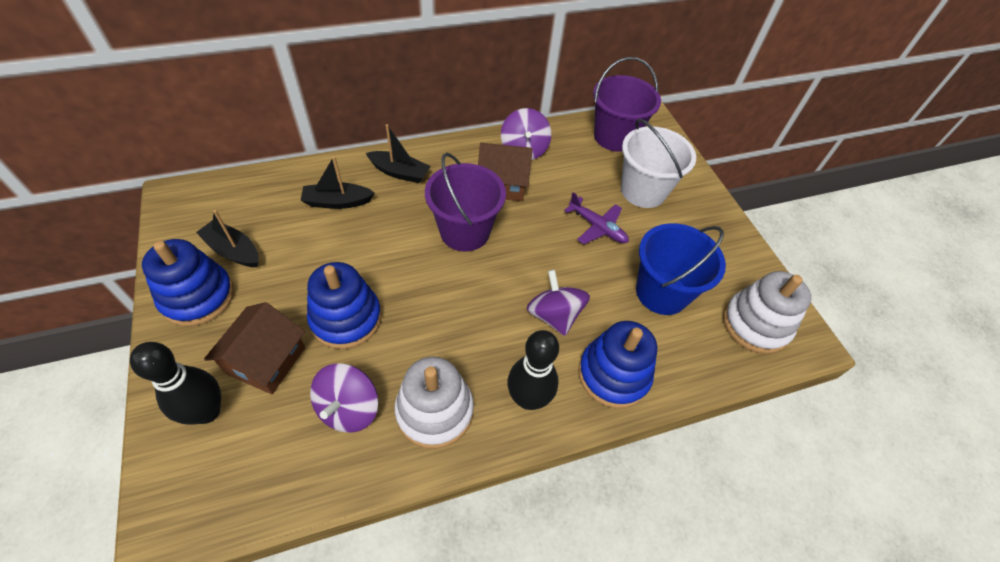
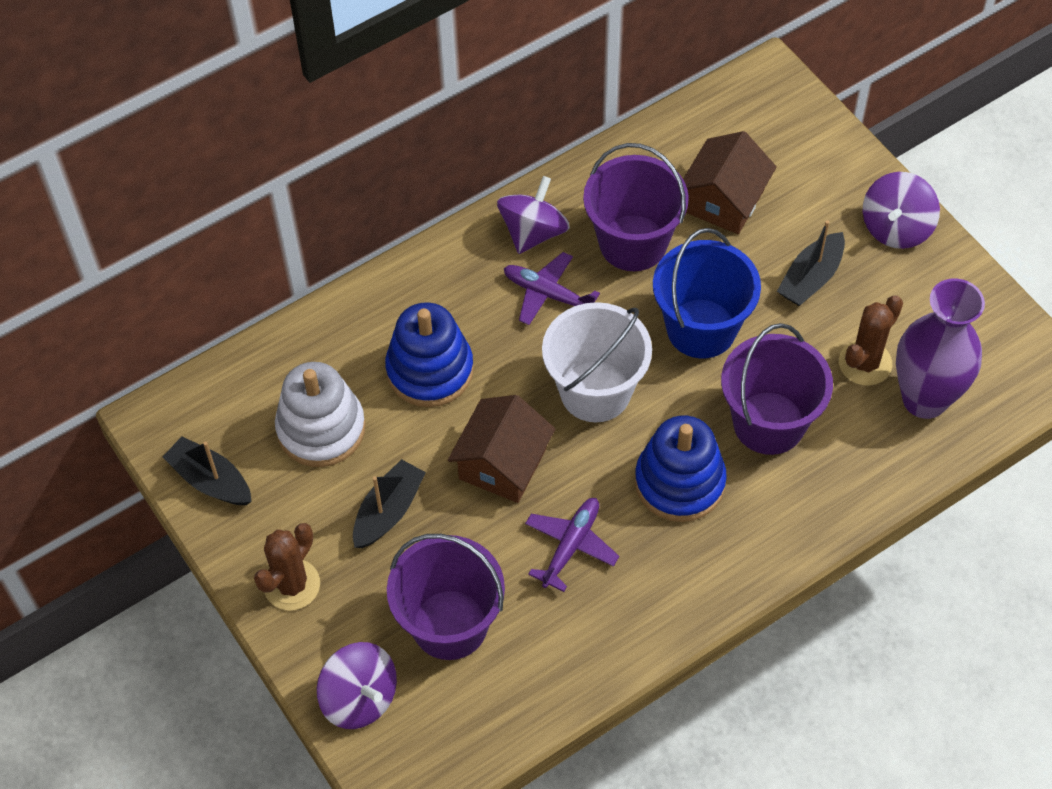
black bowling pin: [130,342,221,425] [507,330,559,410] = 2 -> none = 0
blue stacking toy: [142,239,234,326] [307,262,382,349] [578,321,657,408] = 3 -> [385,302,474,407] [635,415,727,522] = 2
brown cactus: none = 0 -> [254,523,320,611] [839,295,903,386] = 2
purple bucket: [425,153,506,252] [593,57,661,152] = 2 -> [387,534,505,660] [583,143,689,271] [721,323,833,455] = 3
purple plane: [564,192,629,244] = 1 -> [504,252,600,325] [525,498,619,592] = 2
purple vase: none = 0 -> [896,278,985,419] = 1
white stacking toy: [395,357,474,449] [723,271,811,354] = 2 -> [275,362,365,467] = 1

